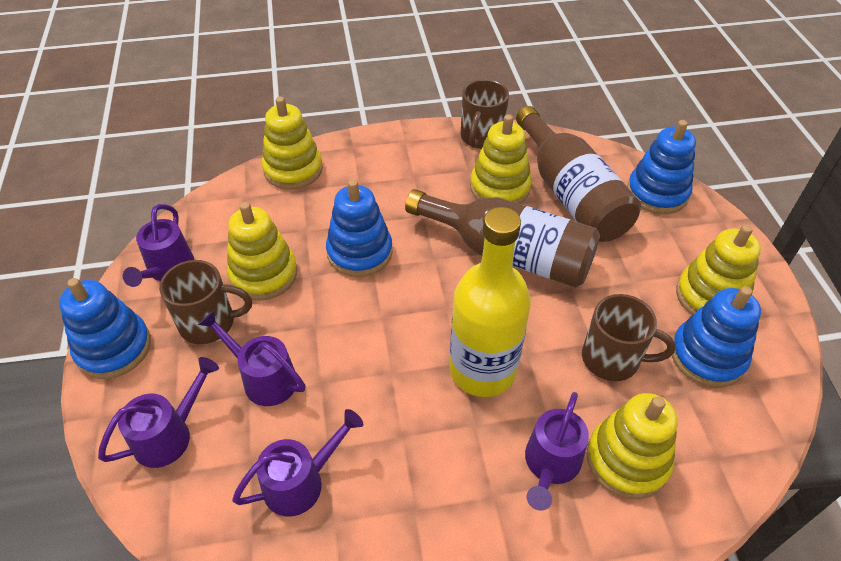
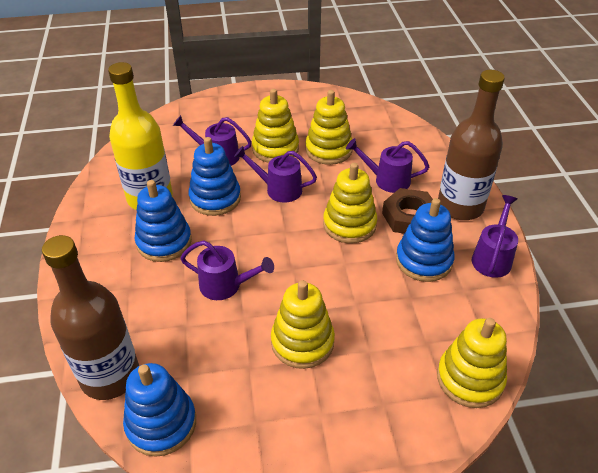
brown mug: [159,260,252,344] [461,79,509,149] [582,294,675,381] = 3 -> none = 0
brown nut: none = 0 -> [382,188,433,234] = 1

